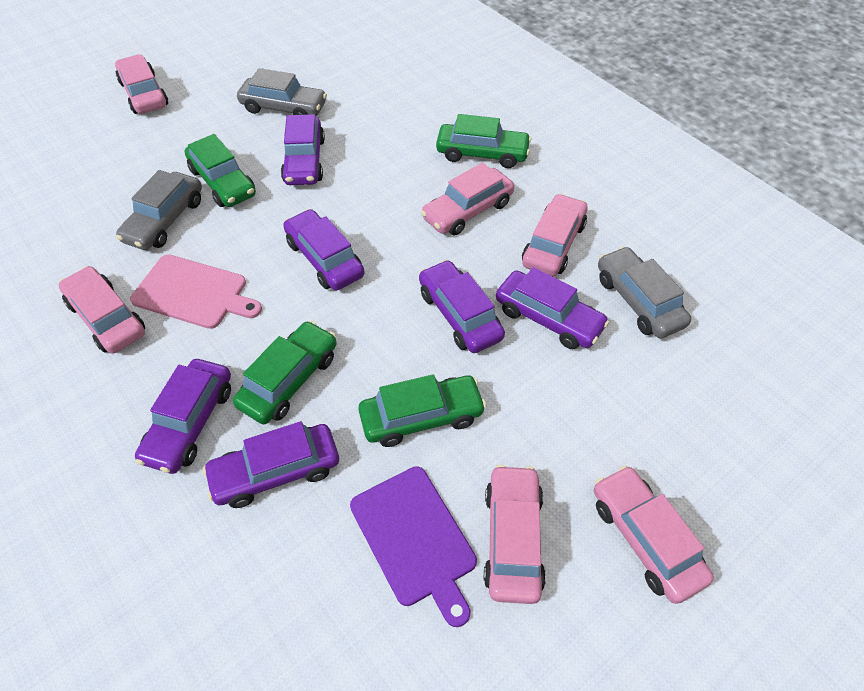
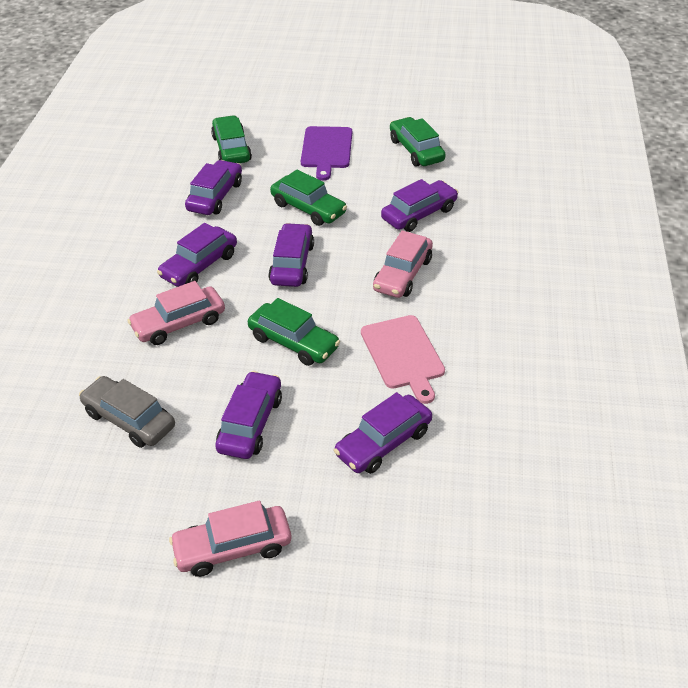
grey car: [116,170,202,250] [237,68,327,116] [598,246,691,338] = 3 -> [79,376,175,448] = 1
pink car: [59,266,145,354] [115,54,168,114] [421,163,514,235] [484,464,546,604] [522,194,587,276] [594,465,714,604] = 6 -> [127,281,225,345] [169,501,291,577] [373,230,433,298] = 3

